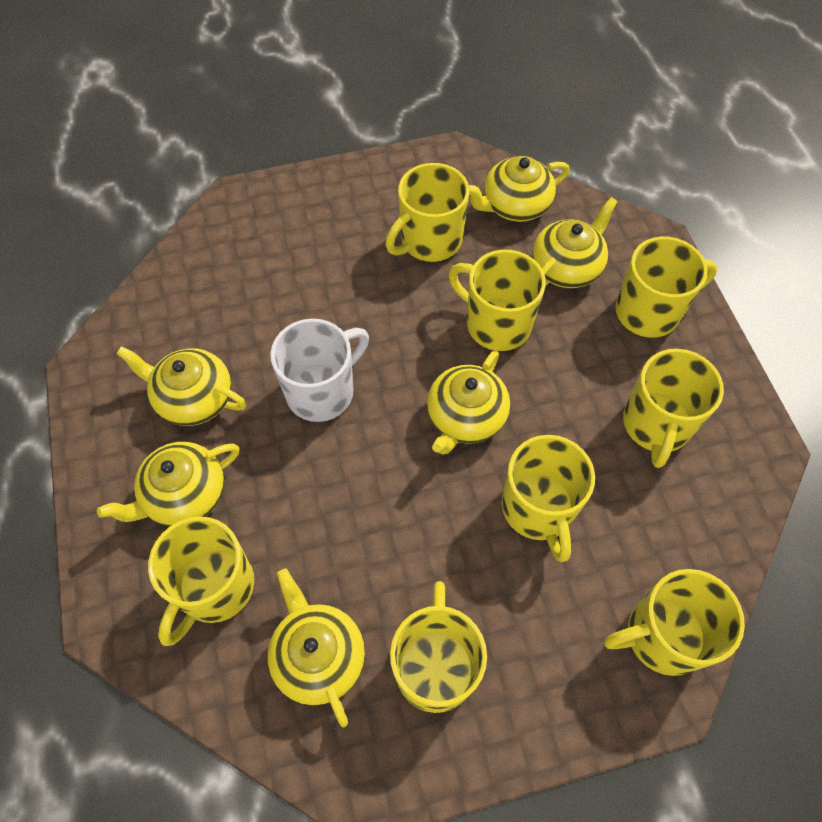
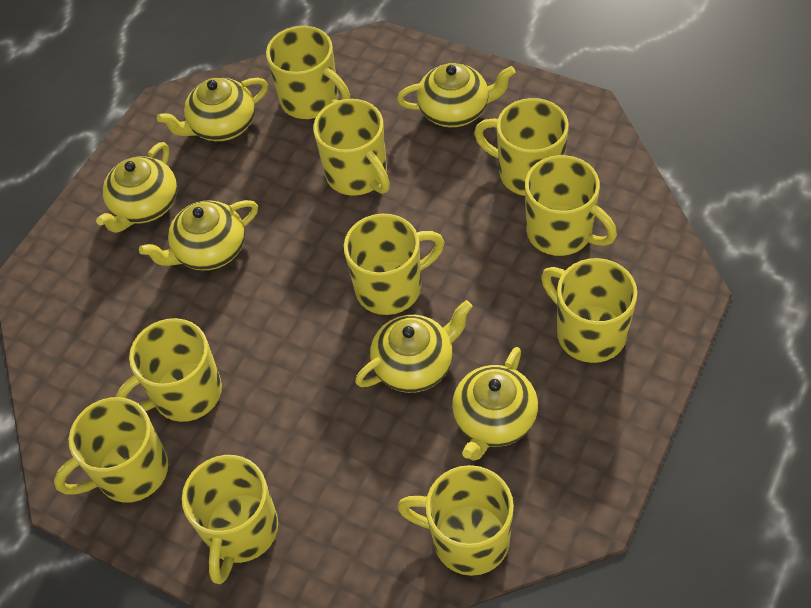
white mug: [270,319,369,422] = 1 -> none = 0
yellow mug: [148,516,254,646] [386,163,469,262] [390,581,487,713] [448,250,546,351] [502,435,595,562] [604,569,745,676] [615,237,718,338] [623,349,724,468] = 8 -> [54,397,168,503] [116,318,222,422] [182,455,278,584] [266,26,350,119] [313,99,390,196] [344,214,444,315] [397,465,514,576] [474,98,569,196] [525,155,617,256] [541,258,637,363] = 10

